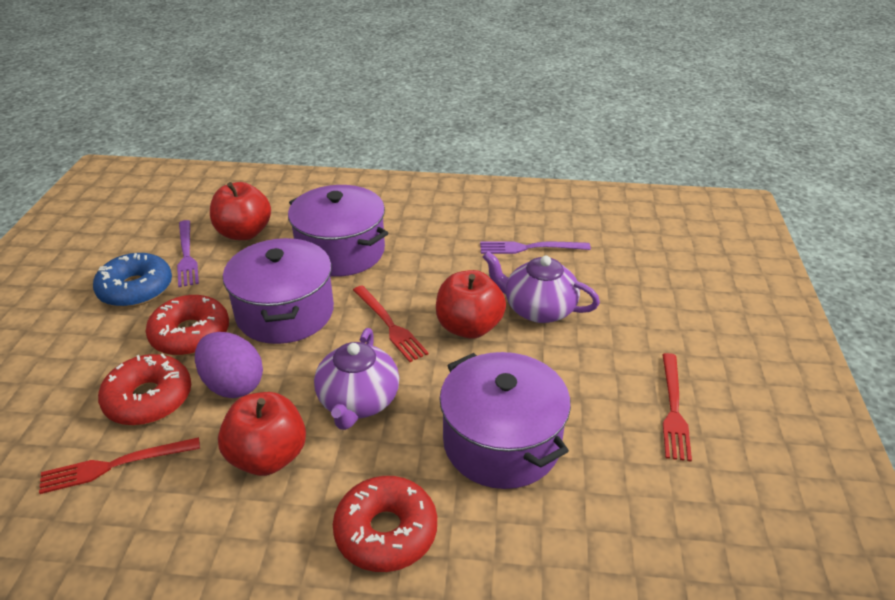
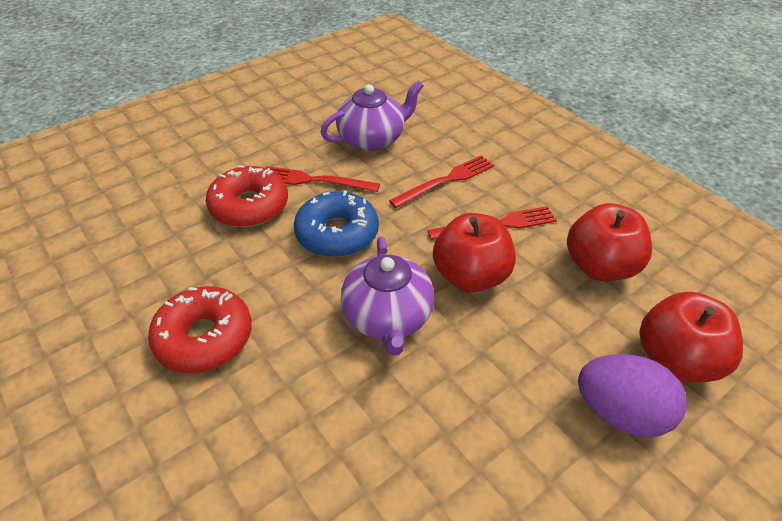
purple fork: [177,220,199,287] [480,241,591,254] = 2 -> none = 0
purple pot: [223,238,334,344] [288,185,388,277] [439,352,571,489] = 3 -> none = 0
red donut: [98,353,191,426] [146,295,229,356] [333,476,437,572] = 3 -> [148,286,252,373] [206,165,288,227] = 2

